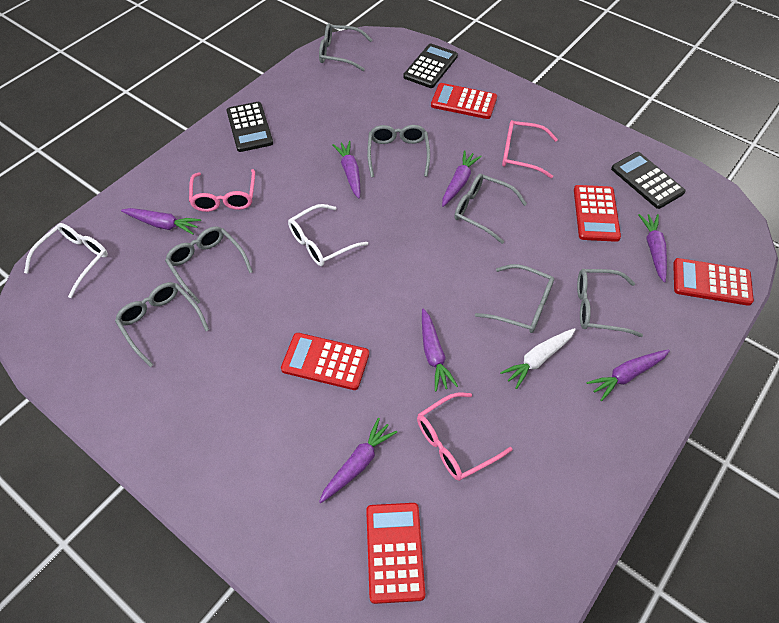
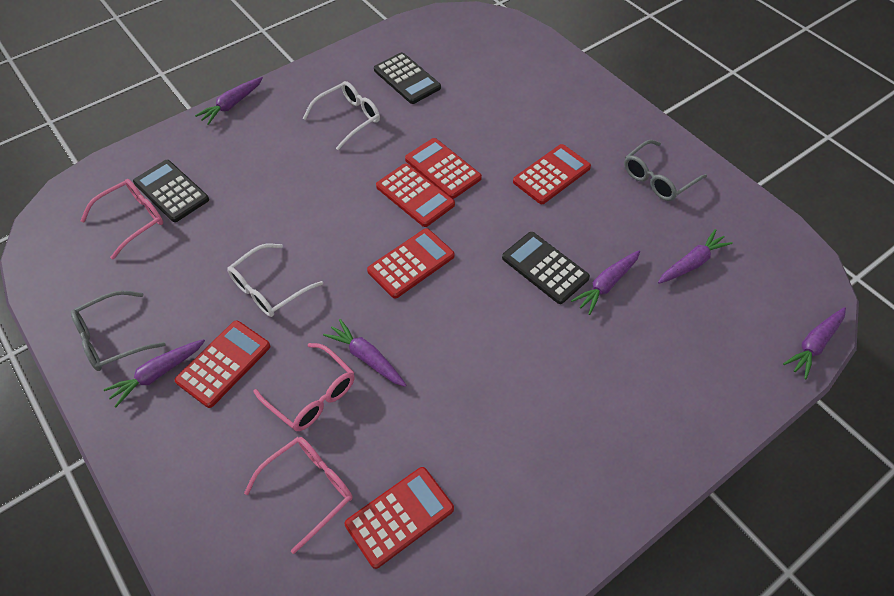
grey glasses: [115,282,209,367] [165,226,253,304] [319,23,372,71] [367,125,430,177] [454,174,527,244] [475,264,554,333] [577,269,643,337] = 7 -> [71,290,166,371] [624,140,707,201] = 2
purple carrot: [121,208,201,235] [319,418,397,503] [332,141,360,198] [422,309,458,392] [442,150,482,207] [587,350,670,401] [639,214,667,282] = 7 -> [104,339,205,408] [195,77,263,125] [323,319,407,387] [571,250,640,315] [658,229,733,284] [783,307,846,379] = 6
red calculator: [281,333,369,390] [366,503,425,604] [431,83,497,119] [574,185,621,242] [673,258,754,306] = 5 -> [175,320,270,408] [345,467,454,569] [367,228,455,299] [376,163,455,227] [405,138,482,199] [513,144,591,204] = 6
white carrot: [500,328,576,389] = 1 -> none = 0

